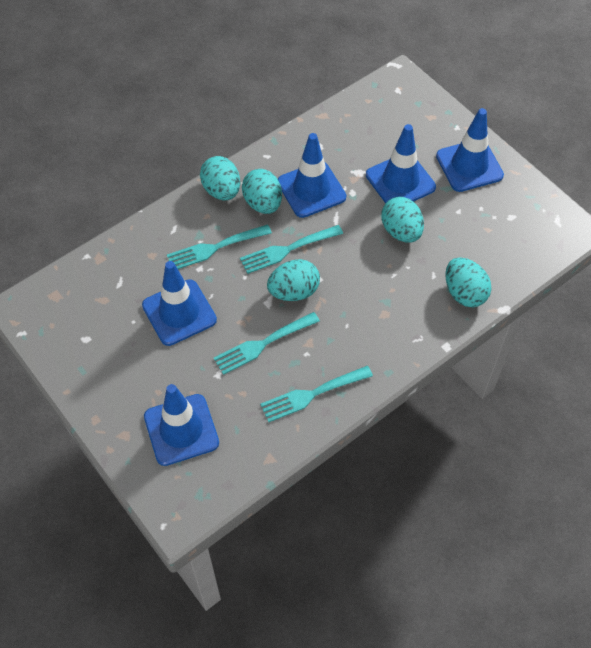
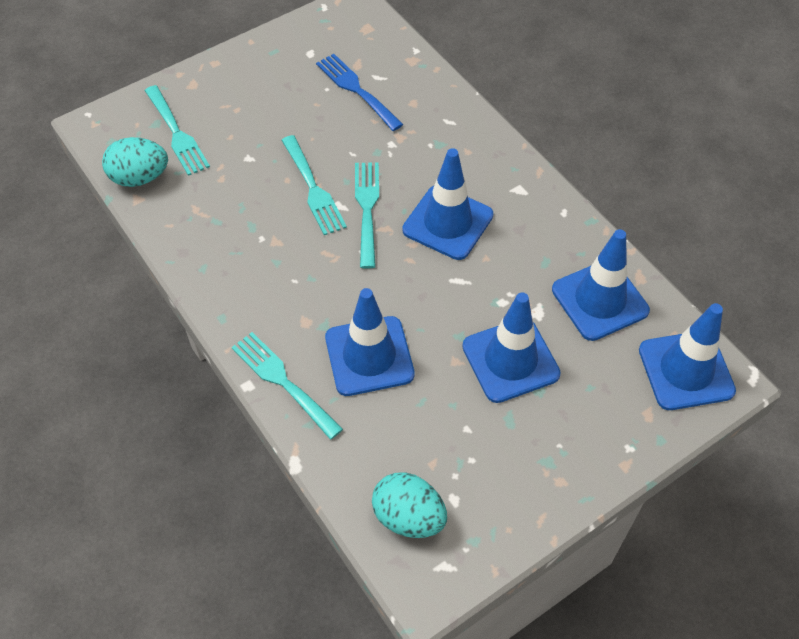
blue fork: none = 0 -> [316,54,403,131] = 1
turquoise egg: [200,156,240,200] [242,169,282,214] [267,259,320,301] [381,197,424,242] [446,257,491,307] = 5 -> [102,137,168,187] [372,472,447,538] = 2

